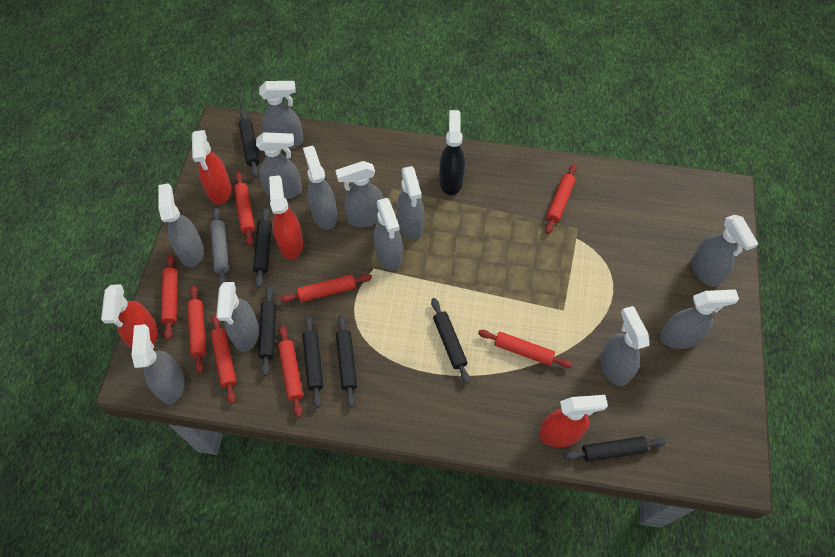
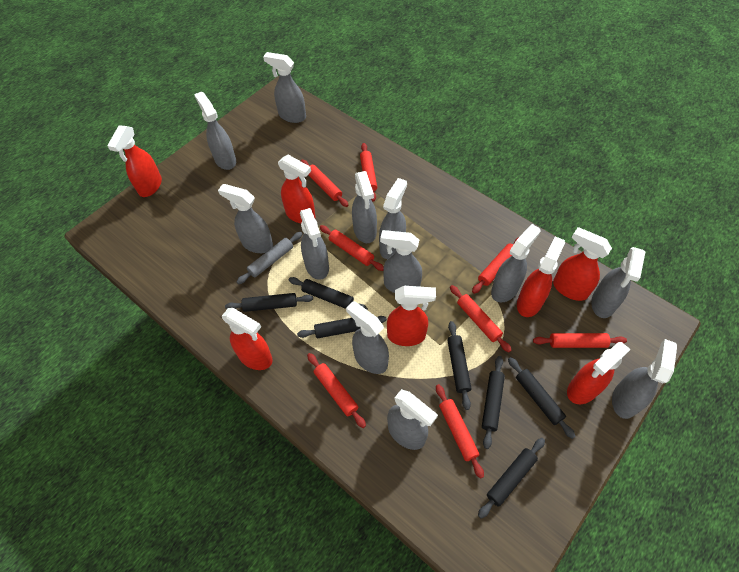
black spray bottle: [439,110,465,195] = 1 -> none = 0
red spray bottle: [101,284,158,349] [192,130,231,205] [269,175,303,260] [539,395,608,447] = 4 -> [107,125,162,197] [222,308,273,370] [278,155,315,224] [387,286,436,346] [517,236,565,317] [553,227,612,301] [567,342,631,404] = 7

